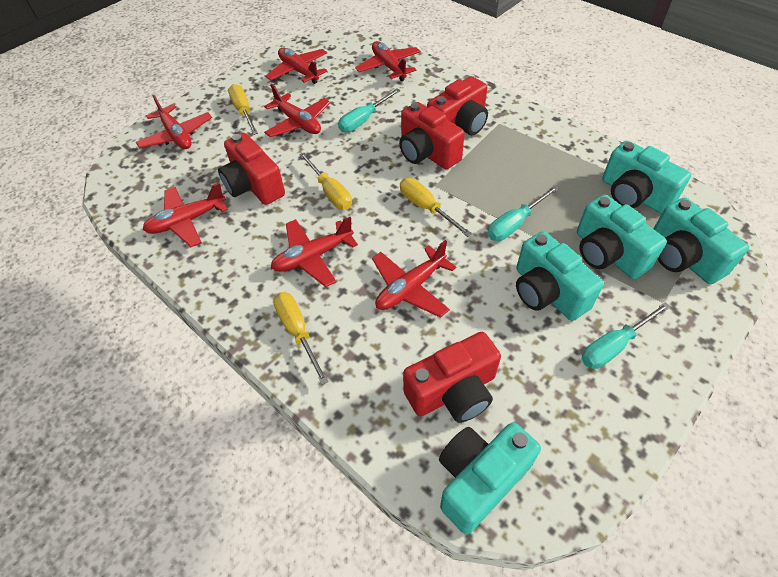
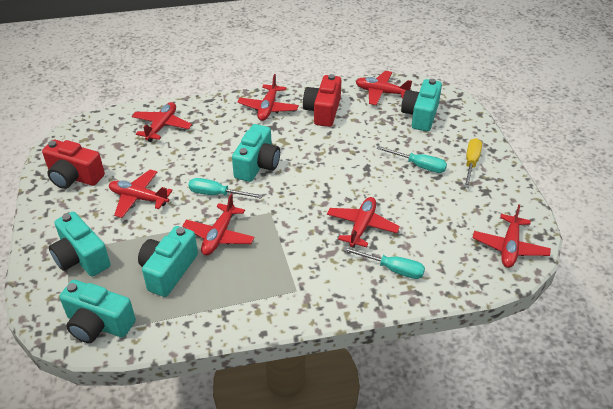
red camera: [218,133,285,205] [399,102,465,169] [403,332,501,423] [427,76,488,135] = 4 -> [42,140,105,189] [303,74,341,127] = 2
yellow screwdriver: [228,84,258,135] [273,292,329,385] [299,153,352,210] [400,178,472,237] = 4 -> [464,138,482,188] = 1

